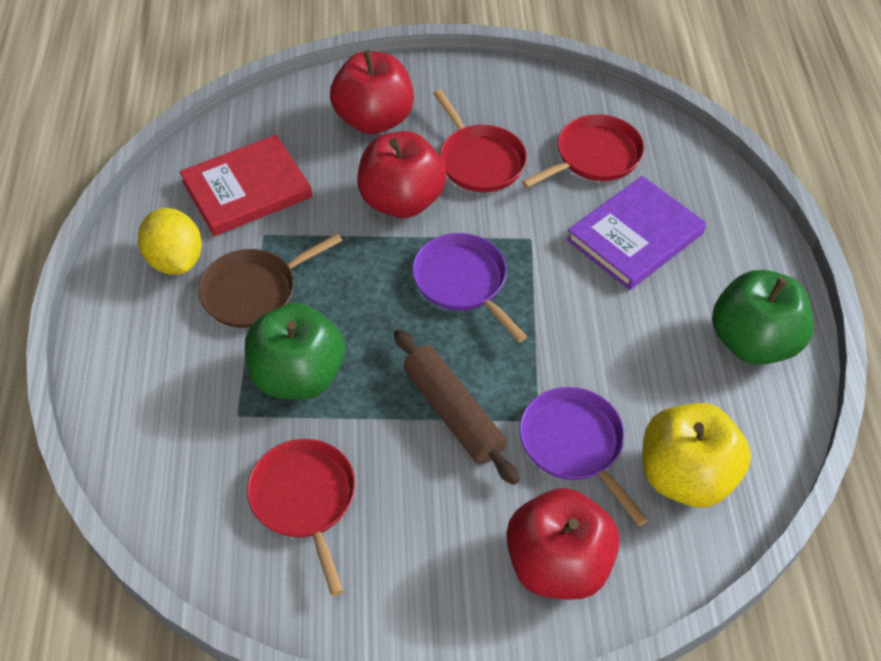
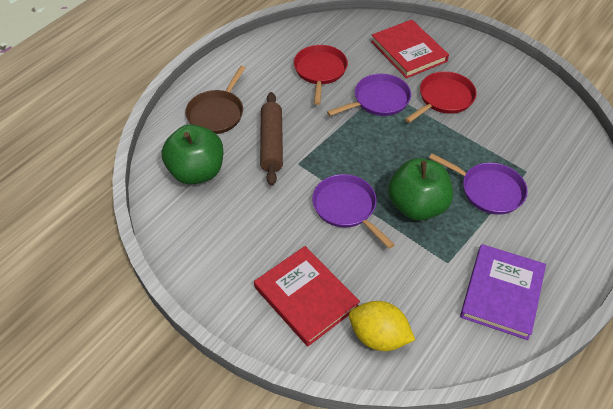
purple pan: [412,233,527,342] [519,387,648,526] = 2 -> [312,174,395,249] [327,74,411,116] [429,154,528,215] = 3
red apple: [330,50,414,134] [357,131,446,218] [506,488,620,600] = 3 -> none = 0
red book: [180,135,312,236] = 1 -> [254,246,360,346] [371,20,449,79] = 2
red pan: [247,439,356,596] [433,89,527,192] [522,114,644,188] = 3 -> [294,45,348,105] [405,71,477,123] = 2
yellow apple: [642,403,751,507] = 1 -> none = 0

